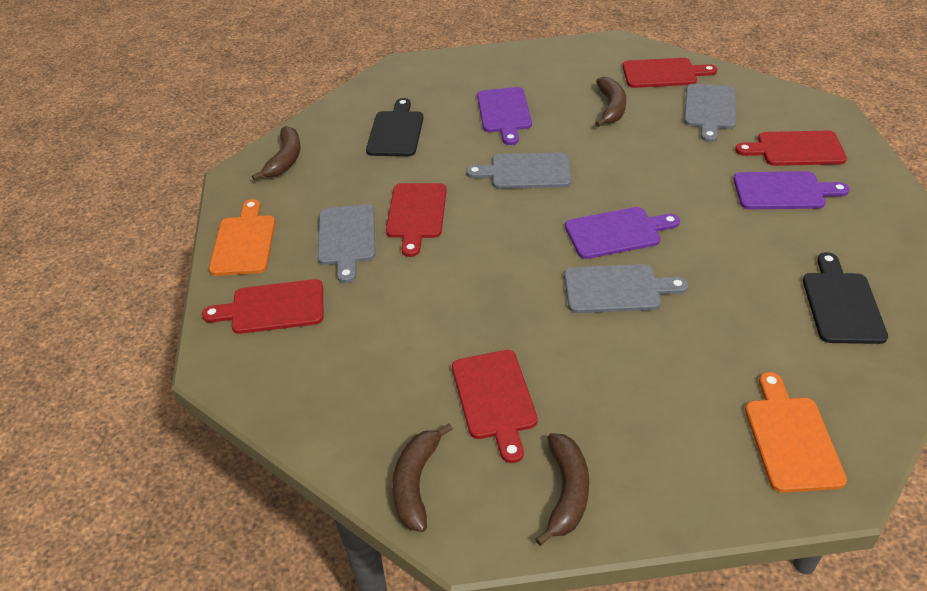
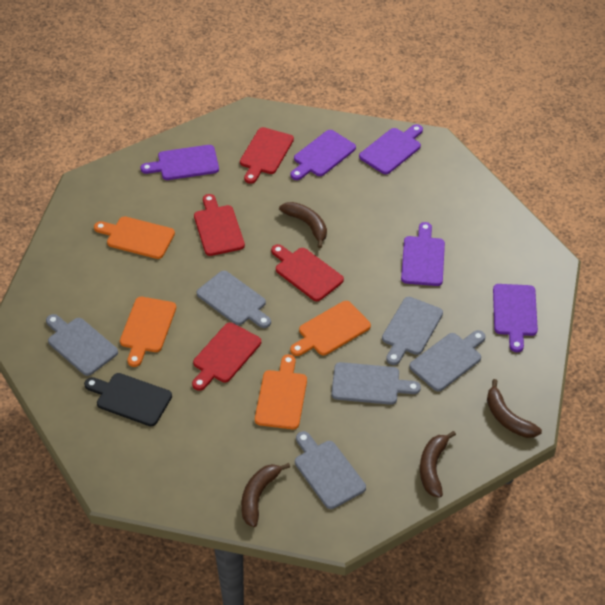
black cutting board: [366,98,423,156] [803,252,888,344] = 2 -> [84,373,172,426] = 1
grey cutting board: [318,204,375,283] [466,152,571,189] [564,264,688,313] [684,84,736,142] = 4 -> [46,314,118,376] [197,271,271,328] [295,431,366,509] [331,362,421,405] [382,297,443,365] [409,330,486,391] = 6
orange cutting board: [209,199,275,276] [745,372,847,493] = 2 -> [94,216,175,259] [120,297,176,367] [255,354,307,429] [290,301,371,356] = 4
purple cutting board: [477,87,532,145] [565,207,680,259] [733,171,849,209] = 3 -> [141,145,219,180] [291,130,356,180] [359,124,423,174] [401,222,445,286] [493,284,538,352] = 5
red cutting board: [202,279,323,334] [386,183,447,257] [452,350,538,463] [623,58,717,88] [735,130,847,166] = 5 -> [192,322,261,391] [194,194,245,256] [240,127,294,184] [271,244,344,301] = 4

